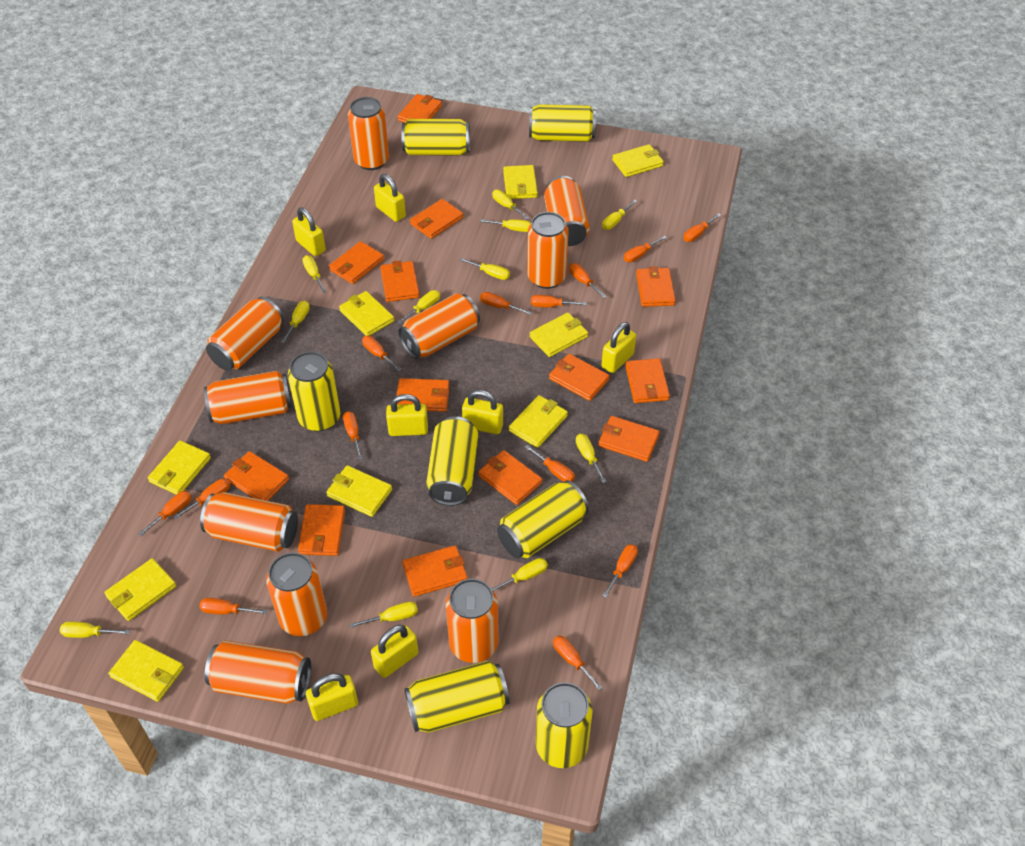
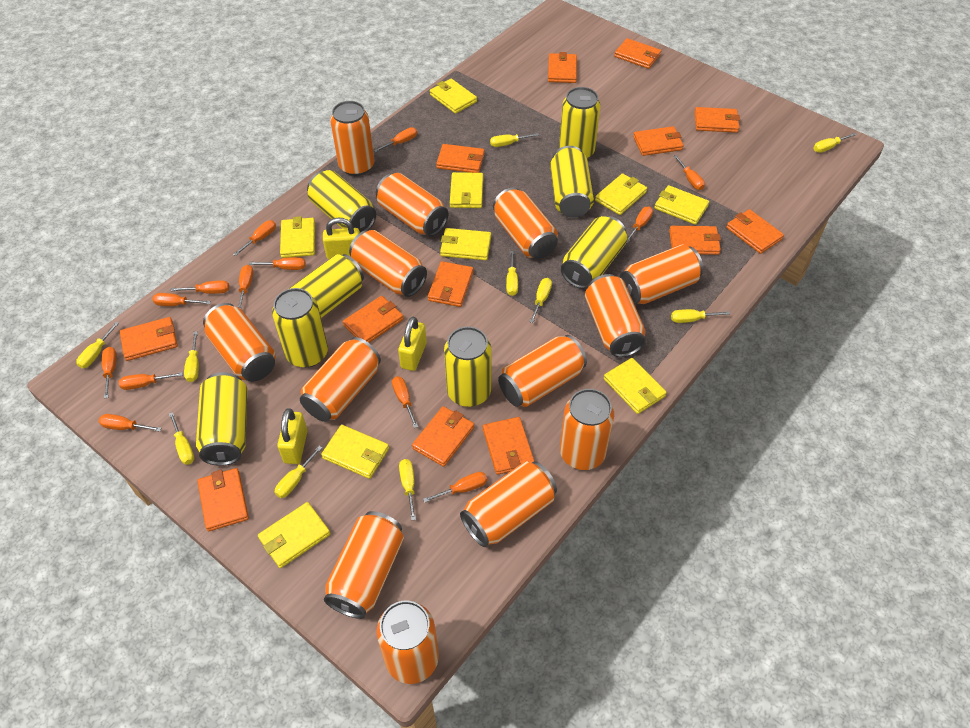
orange can: [200,492,298,552] [204,371,292,424] [205,640,311,704] [206,297,284,371] [266,552,327,636] [348,97,389,170] [398,293,480,359] [446,579,499,663] [527,212,569,289] [544,176,590,246] = 10 -> [203,303,276,382] [300,337,381,422] [324,511,404,619] [330,101,375,176] [349,230,427,297] [376,173,448,236] [377,600,439,684] [460,461,557,547] [493,187,558,259] [498,335,587,407] [560,389,614,470] [585,274,646,357] [619,245,703,305] = 13
yellow can: [288,351,340,432] [401,119,470,156] [404,661,510,733] [426,416,478,506] [497,480,589,558] [529,104,596,142] [536,682,593,768] = 7 -> [196,372,247,466] [272,288,328,368] [289,254,364,318] [307,170,376,232] [444,327,491,407] [550,146,594,218] [559,87,601,159] [561,216,627,289] = 8
yellow padlock: [292,208,326,256] [306,673,358,721] [371,625,418,678] [374,174,406,222] [386,394,428,436] [462,390,503,434] [602,322,636,373] = 7 -> [277,408,307,464] [323,218,360,259] [398,317,427,371] = 3
yellow screwdriver: [60,622,130,638] [282,301,310,343] [302,255,326,293] [350,602,418,628] [398,290,440,324] [460,258,510,280] [480,219,531,232] [491,558,548,591] [492,190,529,219] [576,434,606,483] [602,200,637,230] = 11 -> [76,322,119,368] [169,412,194,465] [184,331,199,382] [275,446,323,498] [399,459,416,521] [490,133,539,147] [506,251,518,296] [530,278,552,323] [671,309,730,323] [813,133,856,153] = 10

